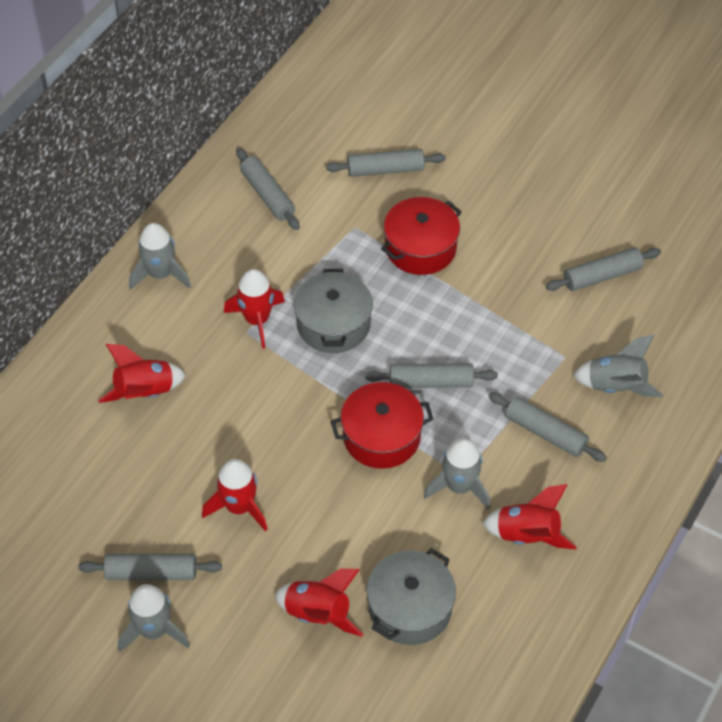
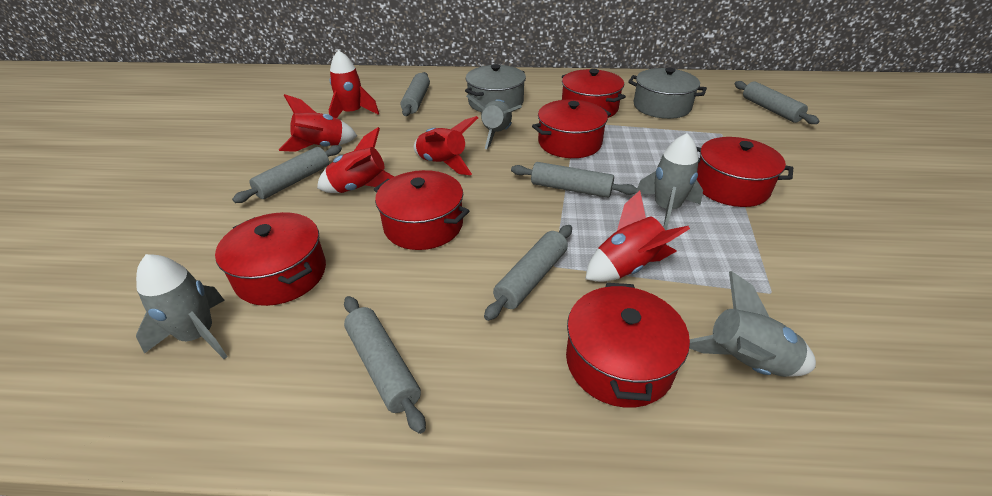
red pot: [331,382,433,469] [381,197,462,275] = 2 -> [215,212,326,306] [374,170,470,250] [532,100,611,158] [562,69,626,118] [566,283,690,408] [696,137,793,207] = 6

